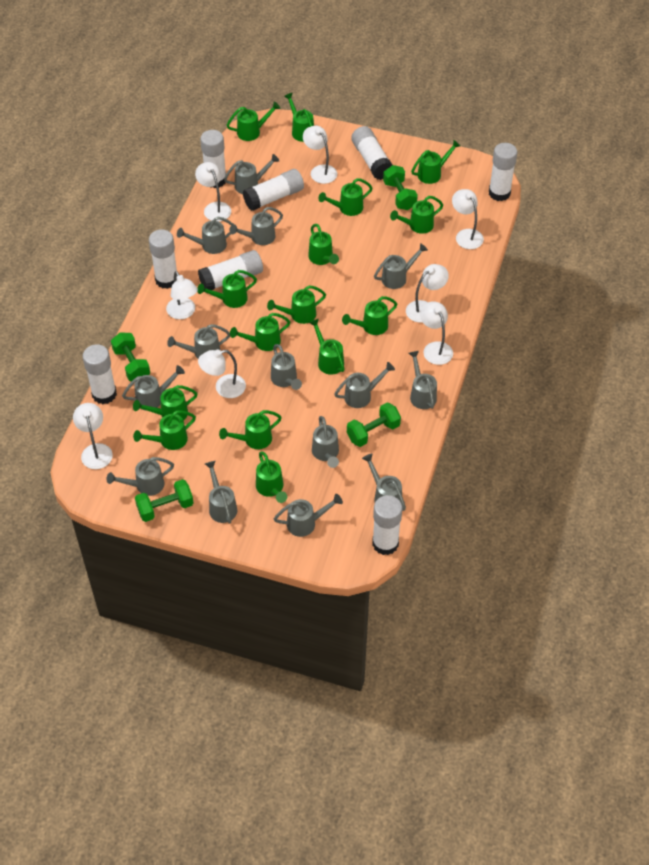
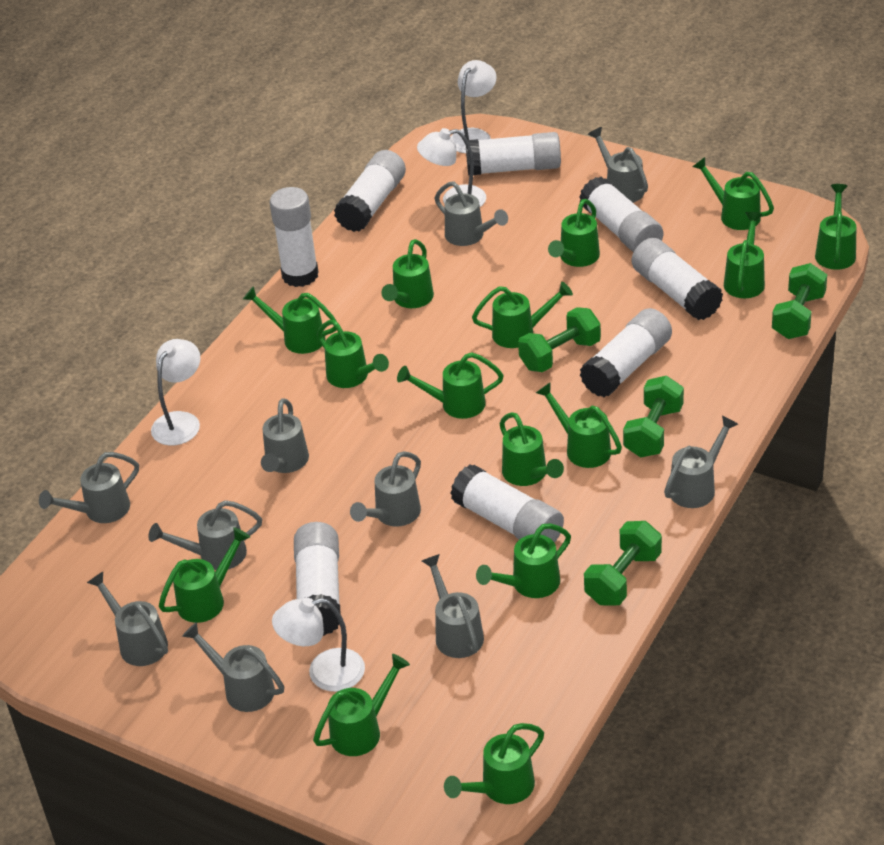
grey watering can: [107,457,174,496] [122,365,185,411] [167,324,230,359] [177,217,233,254] [205,461,237,524] [224,154,279,194] [230,207,283,245] [271,344,302,390] [274,494,343,537] [312,416,339,468] [334,362,395,408] [362,453,406,511] [374,243,428,289] [409,351,437,409] = 14 -> [39,452,139,523] [87,572,168,666] [149,500,262,570] [182,622,284,712] [261,398,309,473] [350,451,421,527] [422,554,484,658] [434,181,508,246] [588,127,648,203] [664,415,738,508] = 10
white lamp: [73,403,113,469] [166,271,198,319] [195,162,231,221] [198,349,246,398] [303,125,337,184] [406,264,449,323] [420,301,453,365] [452,189,484,249] = 8 -> [151,339,201,446] [272,597,365,692] [417,128,486,207] [451,60,497,153] = 4

